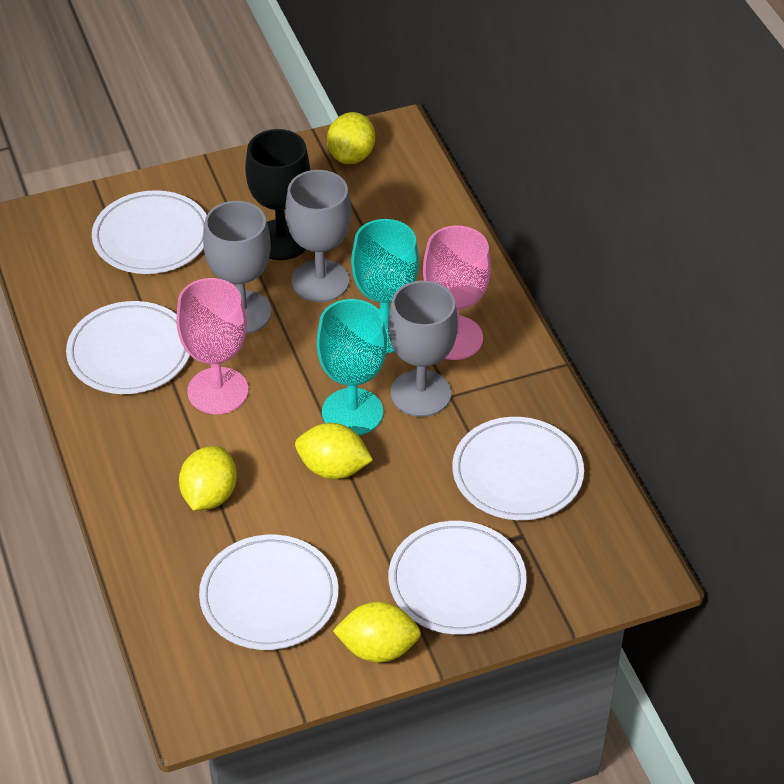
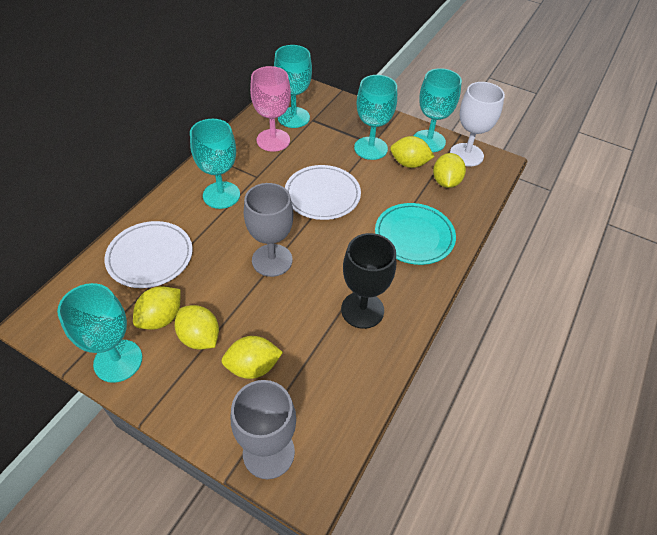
grey goblet: [203,201,272,334] [285,170,351,302] [388,281,458,417] = 3 -> [231,380,296,479] [244,183,293,277] = 2
pink goblet: [176,278,248,414] [423,225,491,360] = 2 -> [250,66,291,152] = 1
turquoise goblet: [316,299,387,435] [351,219,419,353] = 2 -> [57,283,142,383] [190,119,240,209] [274,45,312,128] [354,75,397,160] [414,68,462,152] = 5
turquoise plate: none = 0 -> [375,203,456,265] = 1
white goblet: none = 0 -> [450,82,505,167] = 1
white plate: [66,301,190,394] [92,190,207,274] [199,535,338,650] [389,521,527,635] [452,417,584,520] = 5 -> [104,221,193,288] [285,165,361,220] = 2
yellow lemon: [179,446,237,510] [295,423,373,479] [327,112,375,164] [333,602,421,663] = 4 -> [133,286,181,330] [174,305,219,350] [221,336,283,379] [390,136,435,168] [433,153,466,188] = 5

